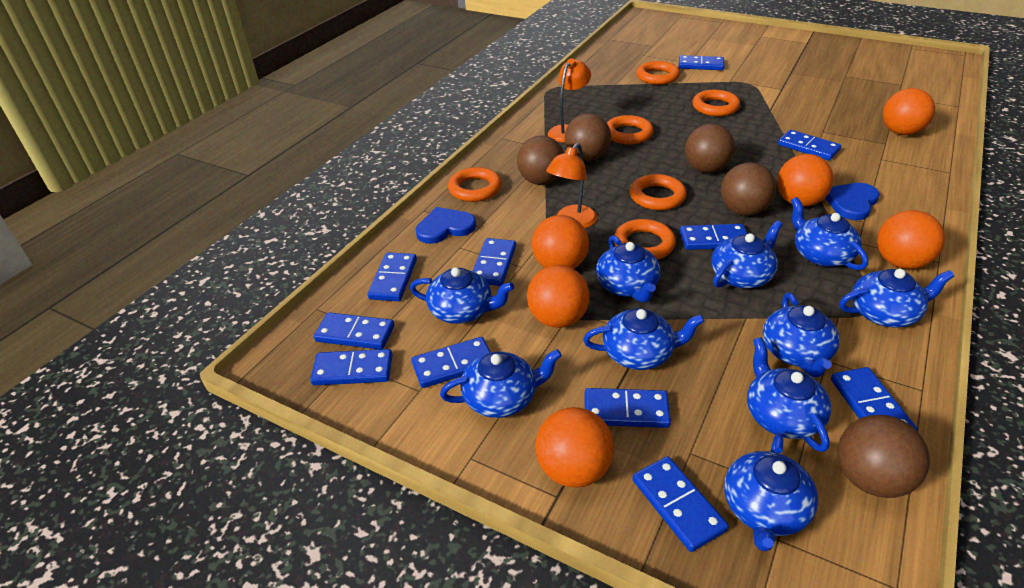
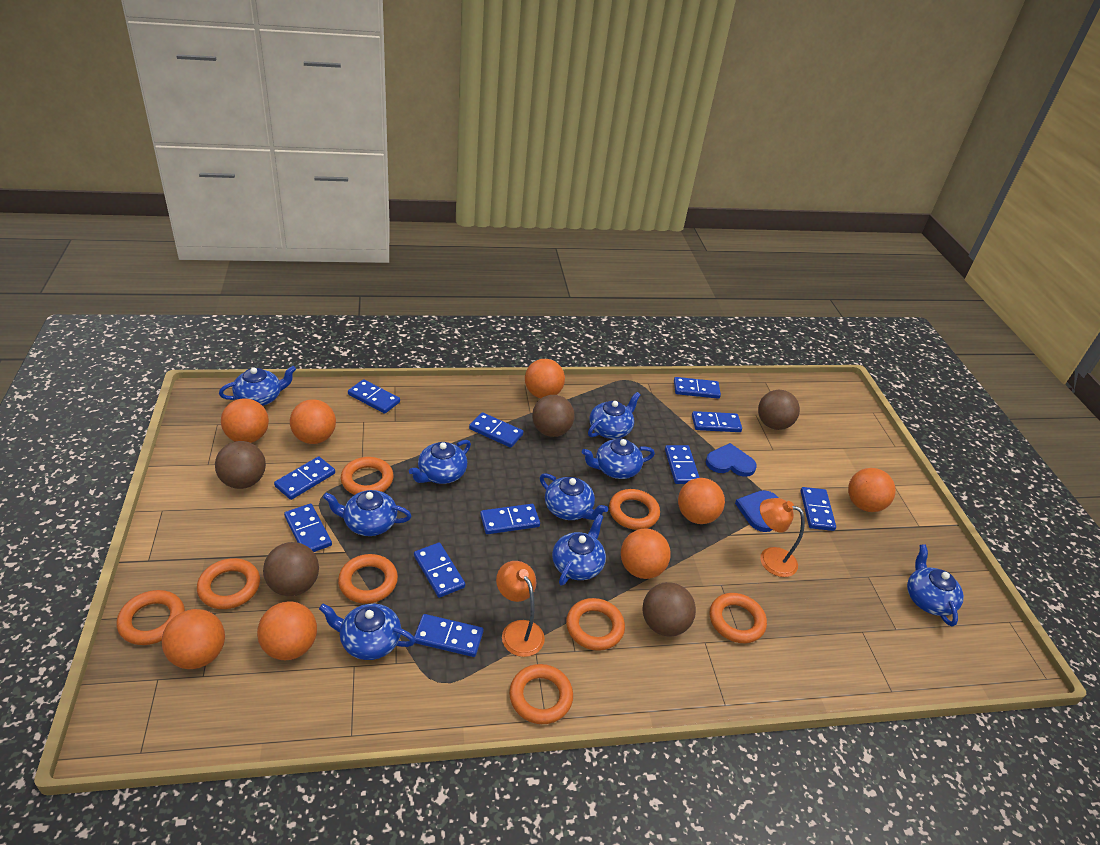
blue teapot: [410,267,514,324] [440,349,562,418] [583,308,704,370] [596,235,661,303] [711,221,782,288] [724,433,818,551] [747,337,832,452] [763,293,840,377] [791,197,868,270] [839,269,954,328] = 10 -> [219,366,296,406] [319,604,415,660] [323,490,411,536] [409,440,471,484] [540,473,608,520] [552,514,606,585] [582,439,655,479] [588,392,641,439] [907,544,964,626] = 9
orange ball: [527,265,590,328] [532,215,589,269] [535,407,614,488] [777,154,834,207] [877,210,945,269] [883,88,935,135] = 6 -> [162,609,225,669] [221,398,269,443] [257,601,317,660] [290,399,336,444] [525,359,565,398] [621,529,671,579] [678,478,725,524] [848,468,896,512] = 8
orange ring: [448,167,502,202] [607,115,654,145] [614,219,676,260] [630,174,687,210] [636,61,680,85] [692,90,740,116] = 6 -> [117,590,185,645] [197,558,260,609] [338,554,398,604] [341,457,393,495] [509,664,573,724] [566,598,625,651] [609,489,660,530] [710,593,767,643] = 8

